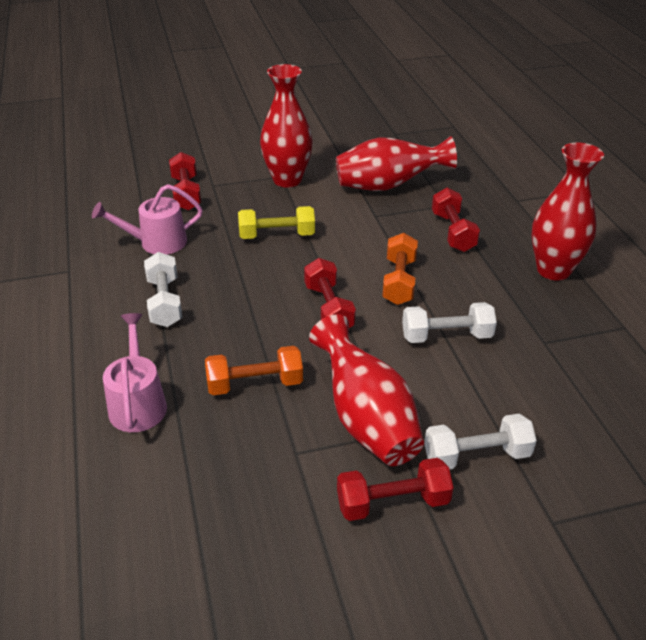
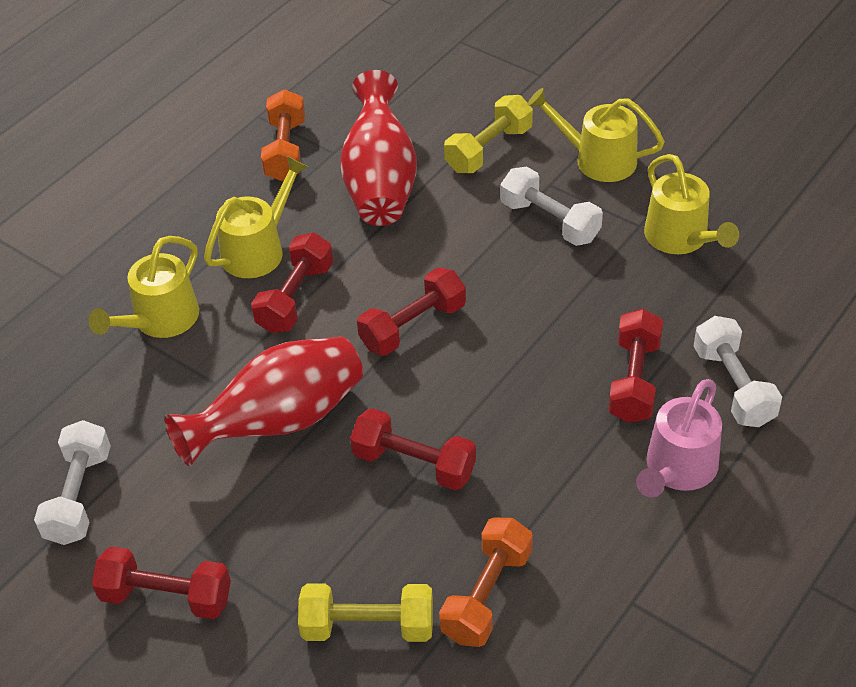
pink watering can: [92,184,203,254] [103,313,167,432] = 2 -> [636,379,722,497] = 1
red dumbbell: [169,152,201,211] [304,258,356,328] [337,458,453,521] [432,188,480,252] = 4 -> [92,546,231,619] [251,232,333,333] [350,408,476,490] [357,267,466,356] [608,309,663,423] = 5
red vase: [260,64,313,188] [309,314,424,466] [336,136,457,191] [531,142,604,281] = 4 -> [164,337,363,466] [340,70,417,226] = 2
yellow dumbbell: [238,206,315,239] = 1 -> [298,583,433,642] [444,95,533,173] = 2
yellow watering can: none = 0 -> [89,236,199,338] [204,156,308,278] [527,88,665,182] [644,154,739,254] = 4

